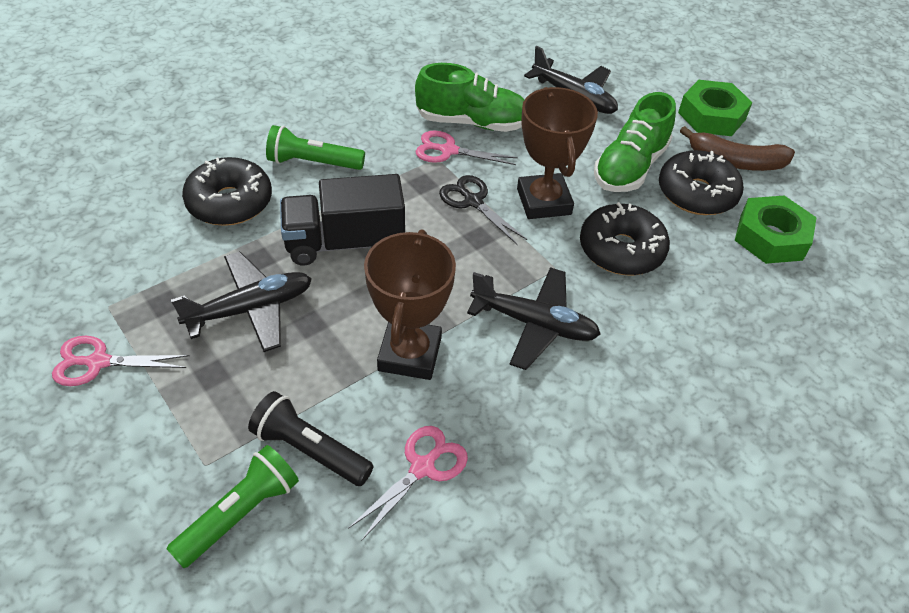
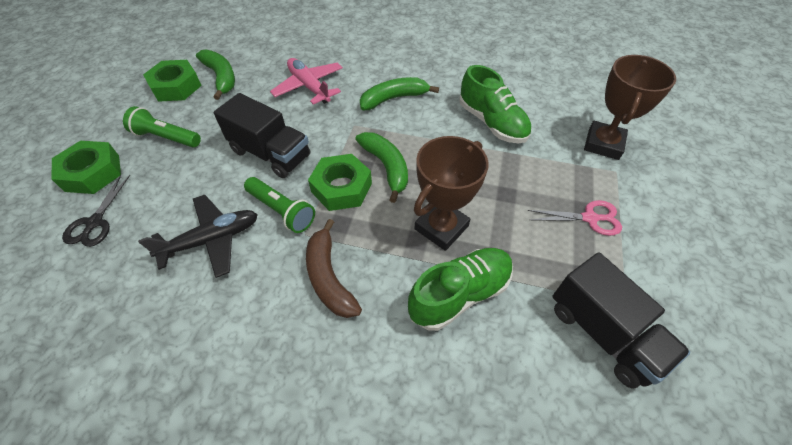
black donut: [182,157,272,226] [580,202,670,275] [659,150,744,215] = 3 -> none = 0
black flashlight: [248,391,374,486] = 1 -> none = 0
black plane: [171,252,312,352] [467,267,601,370] [524,46,618,114] = 3 -> [138,195,258,278] = 1
black truck: [280,174,405,266] = 1 -> [214,93,310,178] [552,252,690,389] = 2
green banana: none = 0 -> [196,50,235,100] [355,132,408,203] [360,77,439,110] = 3
green nut: [678,80,753,136] [735,196,817,264] = 2 -> [52,141,121,194] [143,60,202,102] [308,154,372,211] = 3
pink plane: none = 0 -> [270,58,343,104] = 1
pink scissors: [52,336,190,386] [348,426,468,541] [415,130,518,165] = 3 -> [528,200,622,236] = 1

